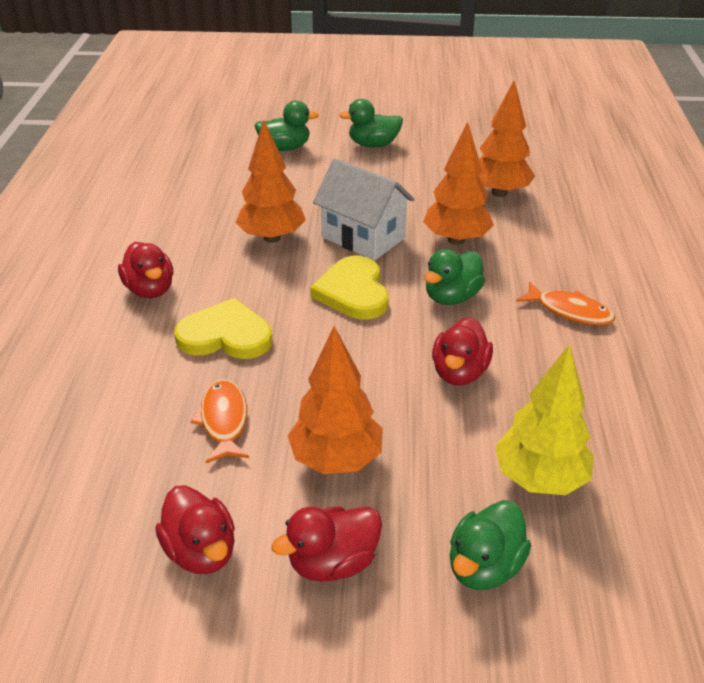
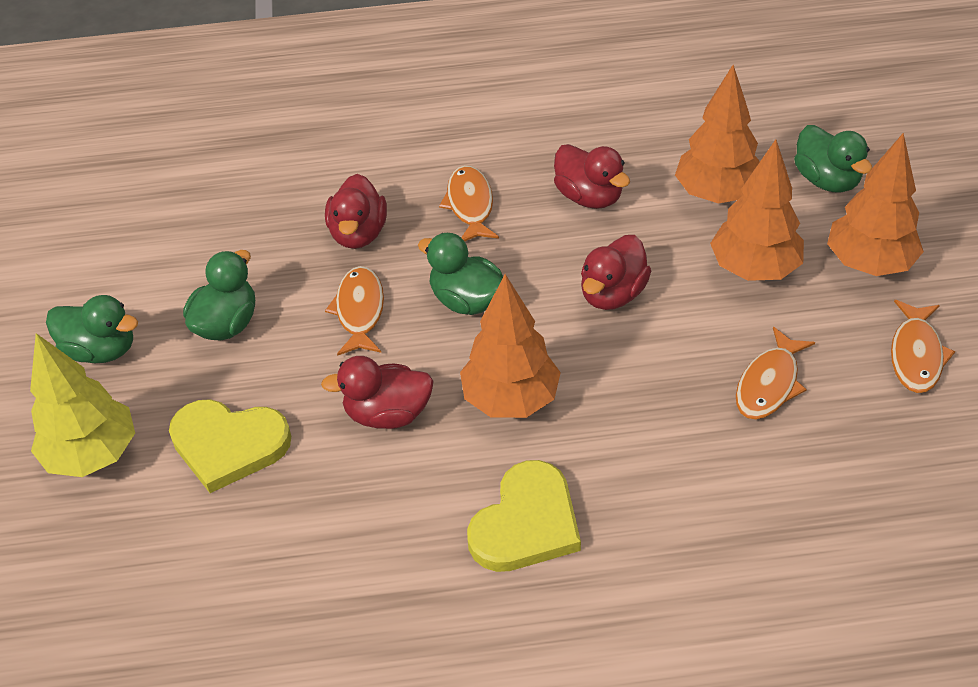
orange fish: [190,379,249,463] [516,282,615,325] = 2 -> [325,266,384,356] [439,165,499,241] [736,327,815,419] [891,300,955,393] = 4
white house: [313,158,415,261] = 1 -> none = 0

